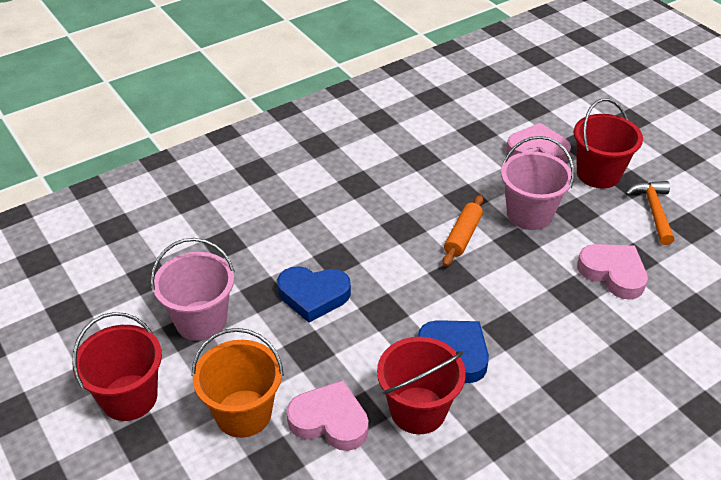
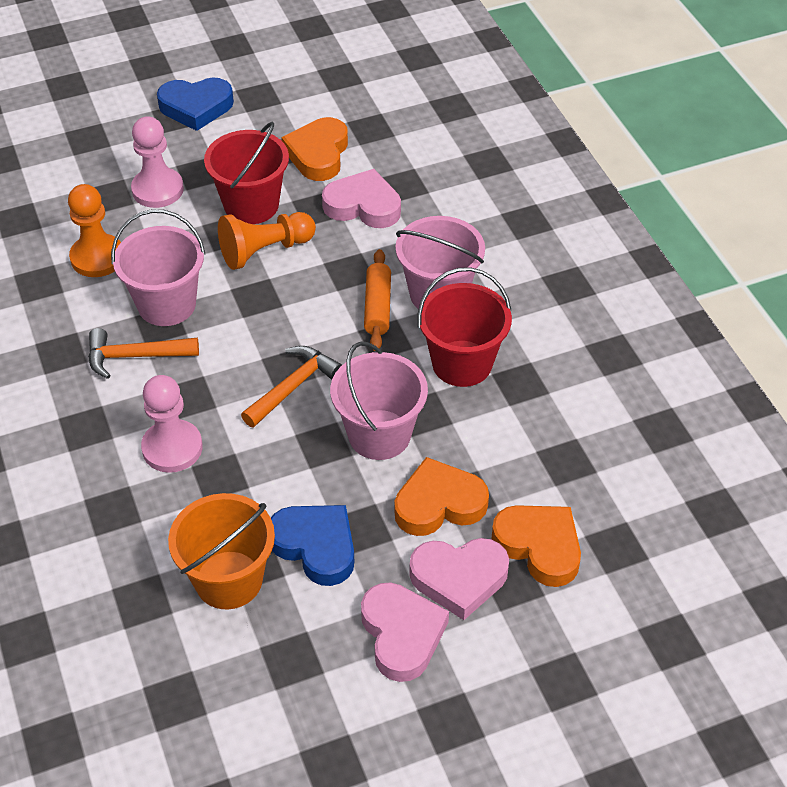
orange hammer: [625,181,674,245] = 1 -> [88,328,199,379] [241,346,342,427] = 2
orange heart: none = 0 -> [281,117,348,181] [395,457,489,536] [491,505,581,587] = 3
orange pawn: none = 0 -> [68,184,121,277] [218,212,316,270] = 2
pink bucket: [151,238,235,341] [501,136,574,230] = 2 -> [111,209,205,326] [330,342,428,460] [396,216,485,309] = 3
pink pawn: none = 0 -> [131,116,184,208] [141,375,203,473] = 2
red bucket: [73,312,162,421] [377,337,466,434] [574,98,643,189] = 3 -> [204,122,289,224] [417,267,512,387] = 2

